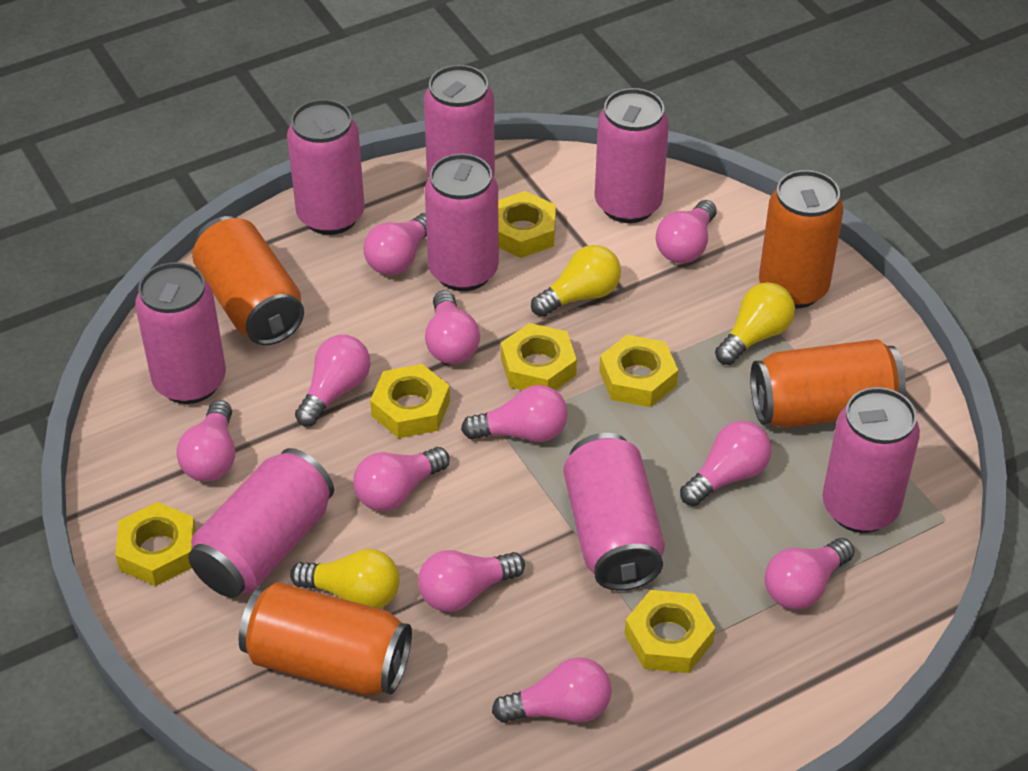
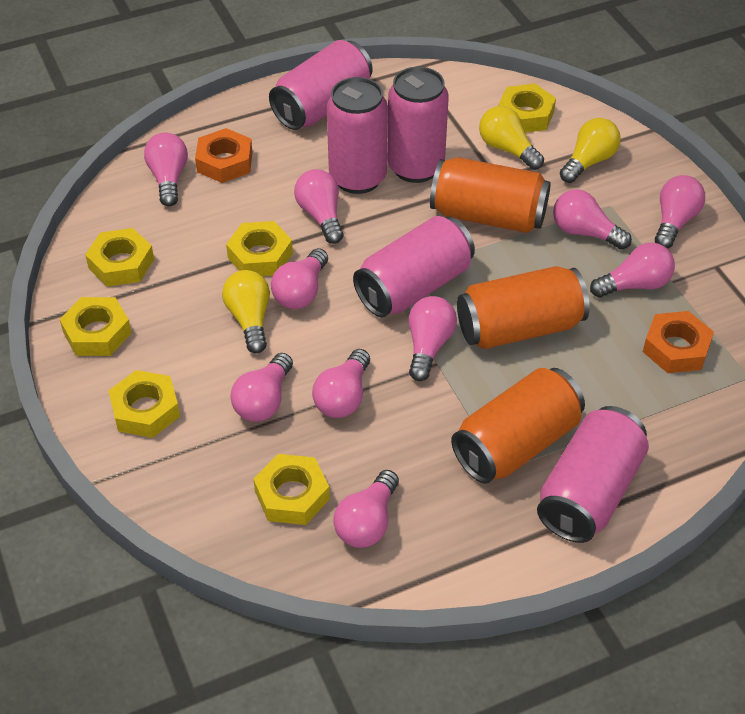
orange can: [192,216,304,345] [239,582,412,695] [750,339,906,428] [759,170,843,308] = 4 -> [430,157,551,233] [451,368,585,484] [457,266,590,349] = 3
orange nut: none = 0 -> [195,128,253,183] [643,311,714,373] = 2
pink can: [135,262,226,404] [188,448,334,598] [287,99,365,235] [424,65,495,178] [425,154,499,291] [564,433,665,591] [595,88,669,223] [822,387,920,533] = 8 -> [269,40,373,130] [327,77,388,194] [353,216,475,318] [387,67,449,183] [537,406,649,543] = 5
pink light bulb: [176,400,235,482] [295,335,371,426] [353,447,449,511] [364,213,427,275] [418,550,525,612] [425,290,480,364] [461,385,568,442] [492,657,612,723] [656,200,717,264] [680,421,772,506] [765,538,855,610] = 11 -> [144,132,188,207] [230,353,293,422] [271,248,328,309] [294,169,343,244] [312,349,370,418] [333,470,399,548] [409,296,457,381] [553,189,632,250] [590,243,675,298] [655,175,705,248] = 10

